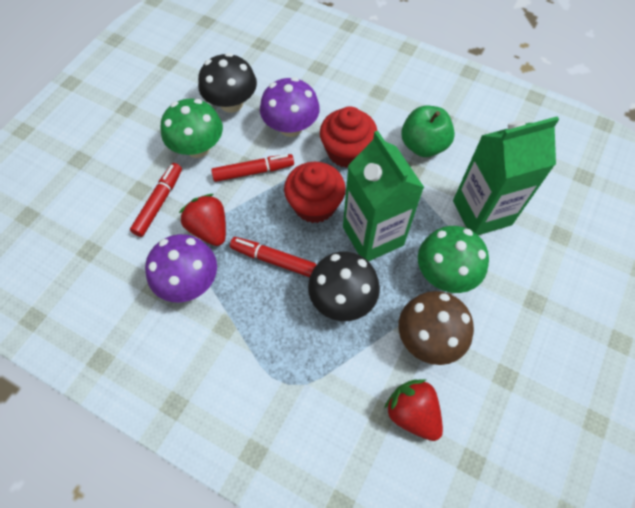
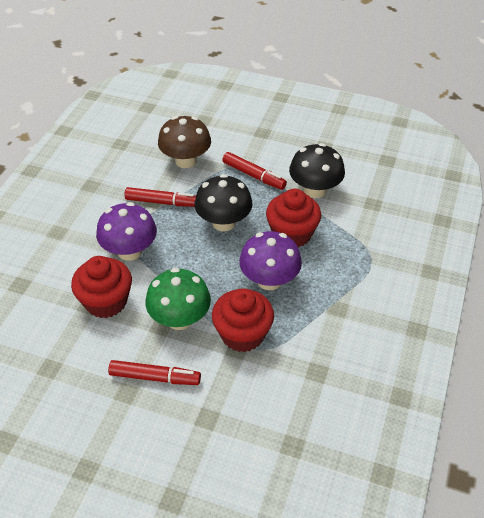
green apple: [401,106,455,157] = 1 -> none = 0
green carton: [343,131,424,262] [453,116,559,235] = 2 -> none = 0
green mushroom: [160,99,223,158] [418,226,489,293] = 2 -> [145,268,211,330] = 1
red cupcake: [284,162,346,223] [320,106,377,168] = 2 -> [71,256,132,318] [212,288,274,352] [266,189,321,248] = 3
red strawberry: [179,194,226,246] [384,379,443,441] = 2 -> none = 0

